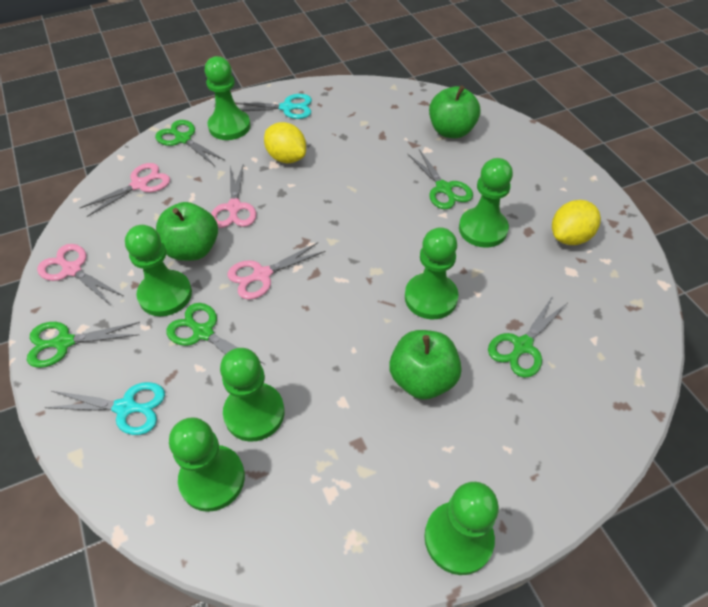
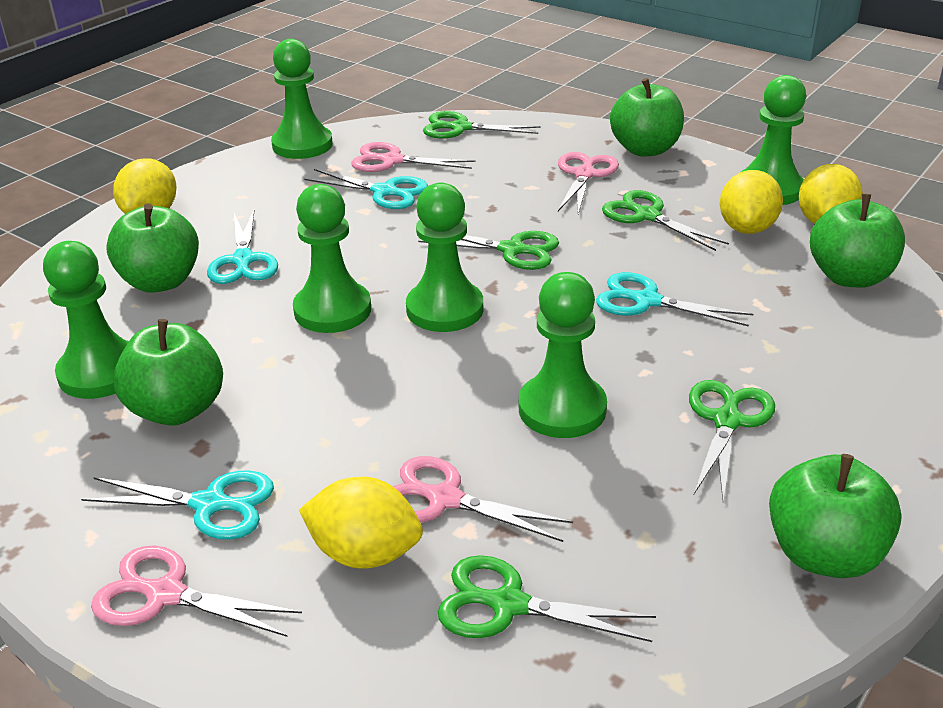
green apple: [156,202,218,261] [389,330,461,400] [429,85,480,138] = 3 -> [106,203,199,293] [113,319,223,426] [610,78,684,156] [769,454,902,578] [810,194,905,288] = 5
green pawn: [125,225,192,316] [169,417,245,512] [204,56,250,140] [220,348,285,442] [405,227,459,320] [424,482,499,575] [459,158,513,248] = 7 -> [43,241,129,399] [271,39,333,159] [293,184,371,333] [406,183,483,332] [519,272,607,438] [741,75,806,205] = 6
turquoise scissors: [44,382,165,435] [235,94,312,119] = 2 -> [81,471,274,540] [207,210,278,284] [304,169,428,209] [596,272,753,327] = 4
yellow lemon: [264,122,306,163] [552,200,601,245] = 2 -> [113,158,176,214] [299,477,423,569] [720,170,783,234] [799,164,863,224] = 4

